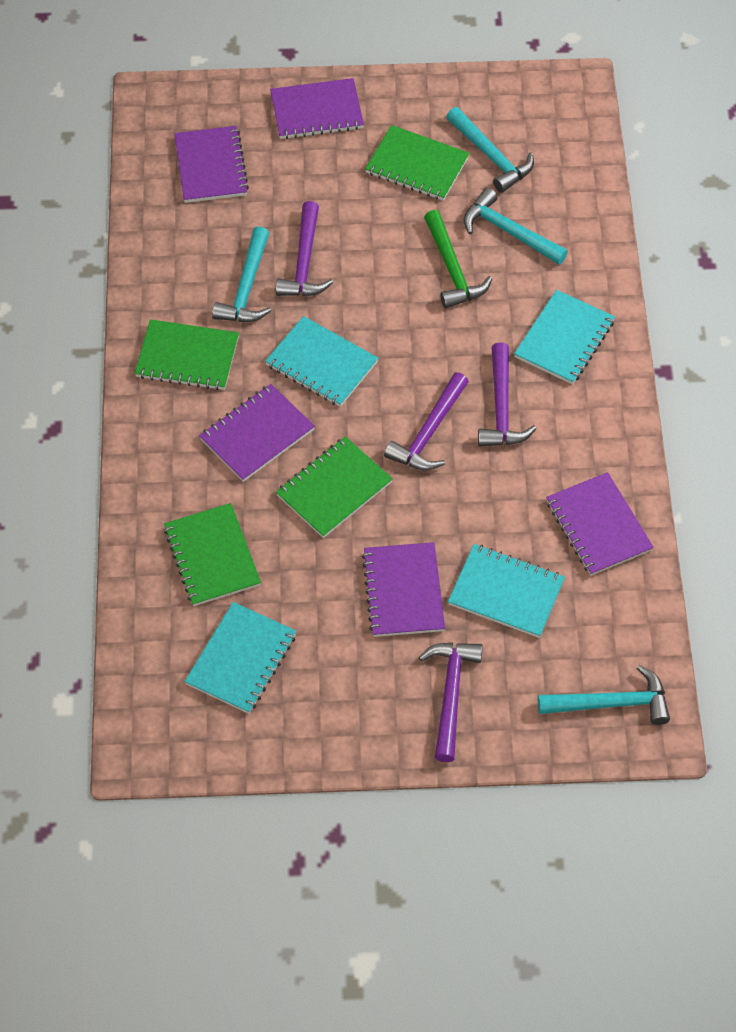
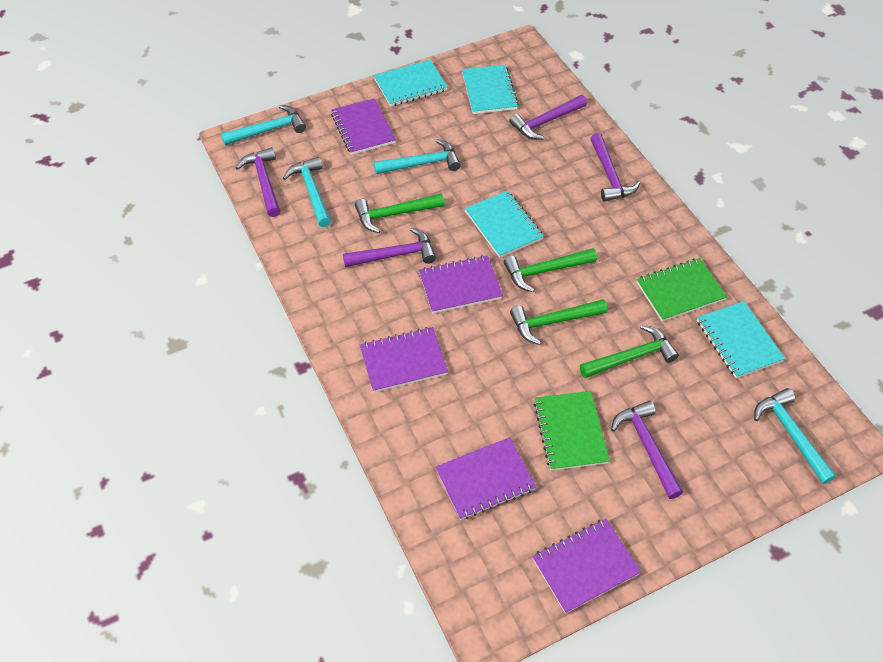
green hammer: [424,210,492,308] = 1 -> [355,194,444,233] [504,248,597,292] [510,299,607,345] [580,325,679,378] = 4
green notebook: [135,319,239,390] [164,503,261,606] [276,436,393,538] [365,125,470,201] = 4 -> [534,391,610,471] [636,258,727,321] = 2
purple hammer: [276,201,333,296] [384,372,469,471] [419,643,483,762] [478,342,537,447] = 4 -> [236,147,280,217] [343,228,436,267] [509,95,587,140] [590,133,640,202] [611,401,683,499] = 5

